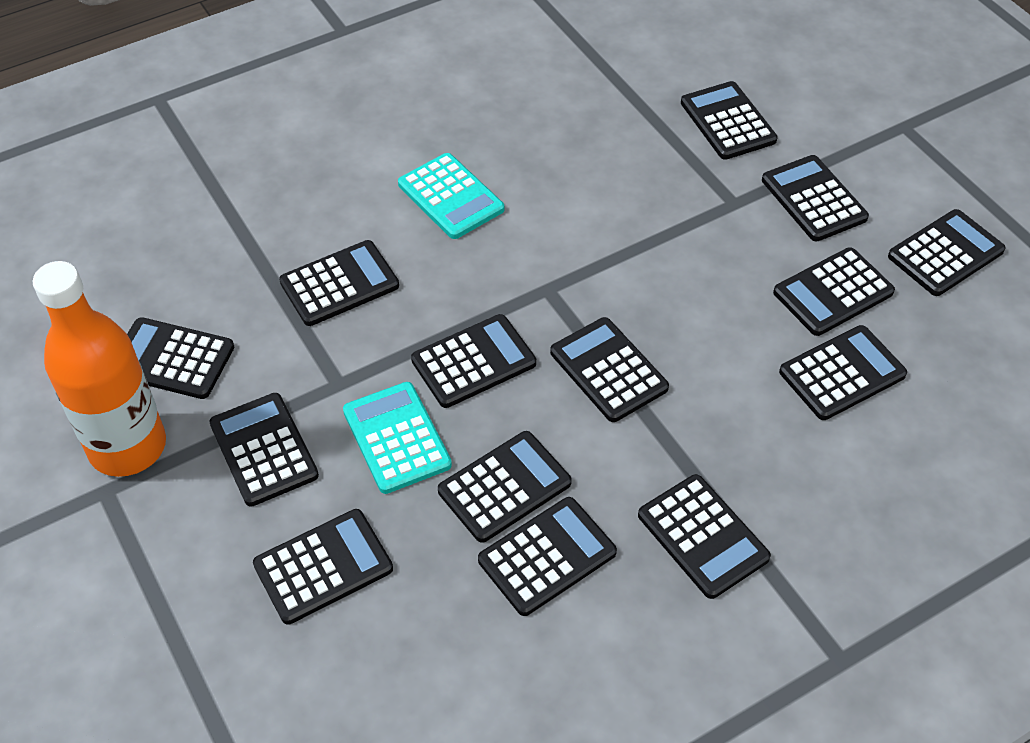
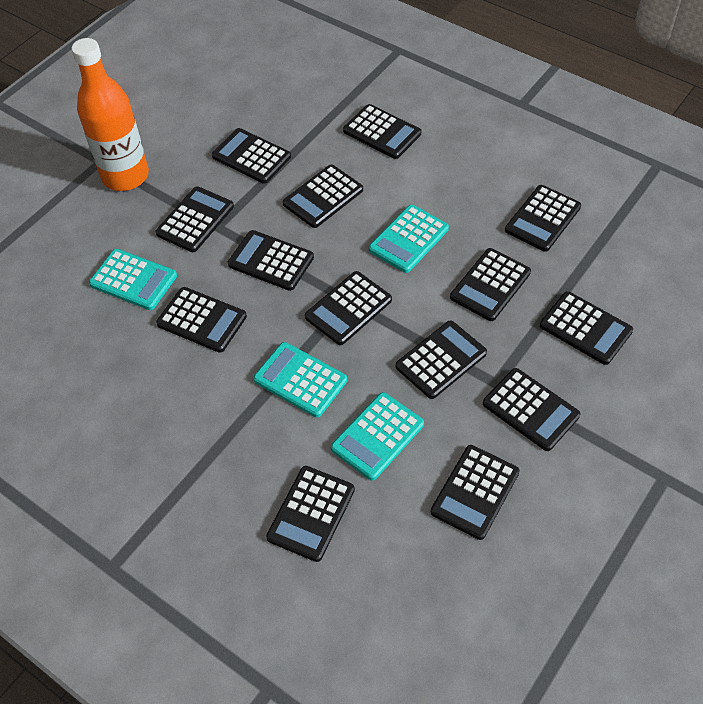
turquoise calculator: [343,382,452,494] [398,153,504,239] = 2 -> [89,249,177,310] [253,342,347,418] [331,392,424,480] [369,205,449,273] = 4

